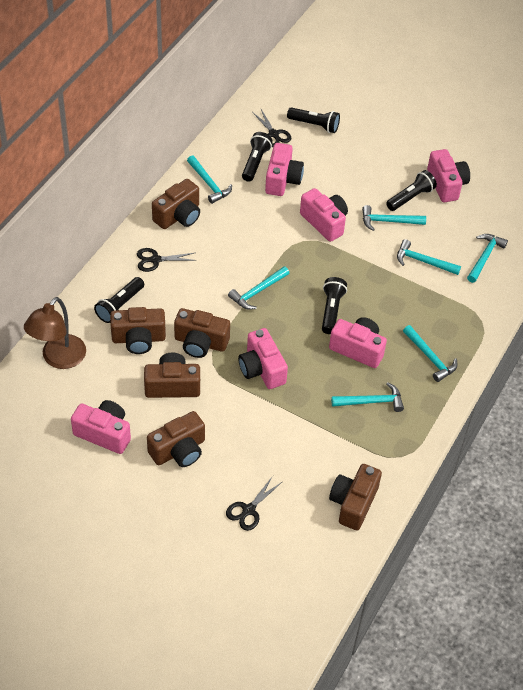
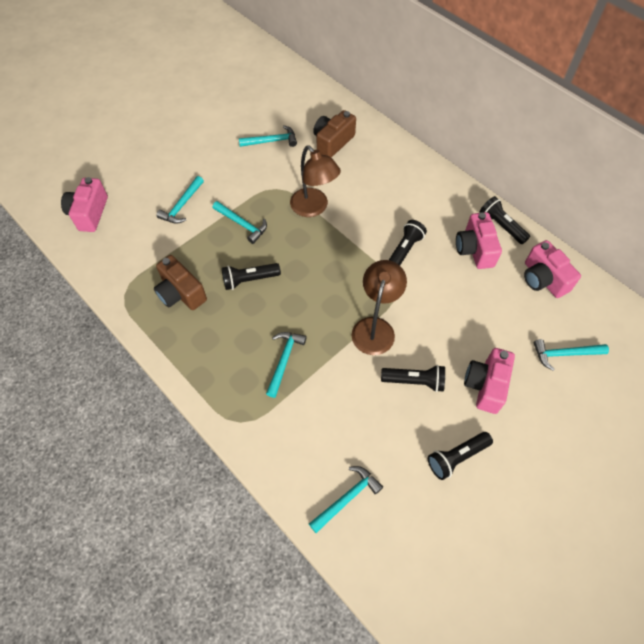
black scissors: [137,248,197,272] [226,476,282,531] [252,109,291,147] = 3 -> none = 0
brown camera: [110,307,166,354] [144,353,200,398] [147,411,205,467] [152,179,200,229] [174,308,230,358] [329,464,382,530] = 6 -> [154,255,207,310] [313,110,356,158] = 2
brown lamp: [24,297,86,369] = 1 -> [290,145,341,217] [352,260,407,355] = 2
pink camera: [71,400,131,454] [238,328,288,389] [265,143,304,196] [300,188,348,242] [329,317,387,368] [427,149,470,202] = 6 -> [61,177,108,232] [456,212,502,269] [464,348,515,414] [524,240,581,298] = 4
turquoise hammer: [187,155,232,204] [228,266,289,310] [331,382,404,412] [362,205,426,231] [397,239,461,275] [403,325,457,382] [467,234,508,283] = 7 -> [156,176,204,224] [213,201,267,244] [239,126,297,147] [266,332,307,398] [309,466,383,533] [533,339,609,371] = 6

